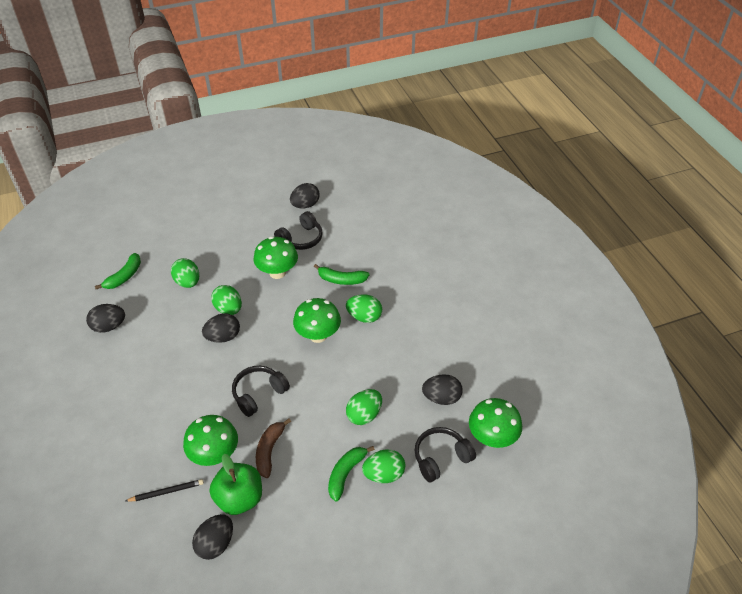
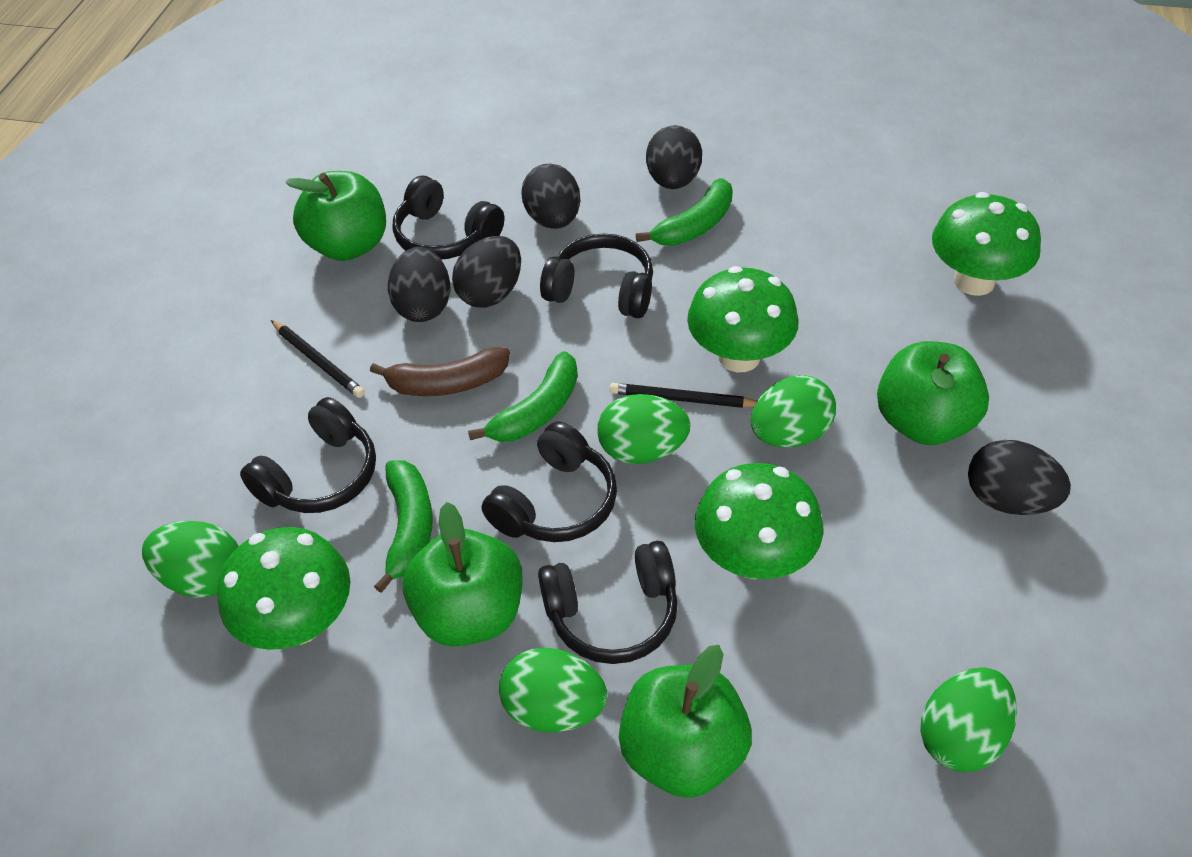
black headphones: [232,366,290,417] [274,211,323,250] [415,427,476,483] = 3 -> [240,397,376,513] [393,176,504,260] [482,422,617,542] [538,541,678,664] [540,234,653,318] = 5
black pencil: [126,479,204,502] = 1 -> [271,320,365,398] [609,383,757,408] = 2
green apple: [210,454,262,515] = 1 -> [285,171,386,261] [403,502,523,647] [619,645,752,798] [877,341,989,445] = 4

